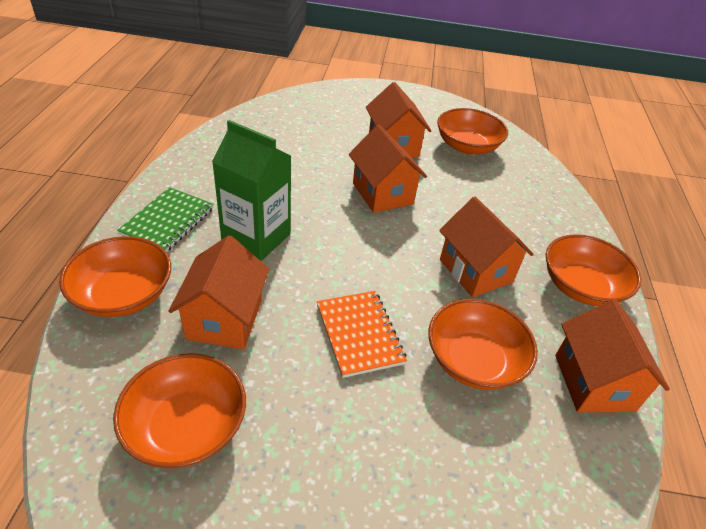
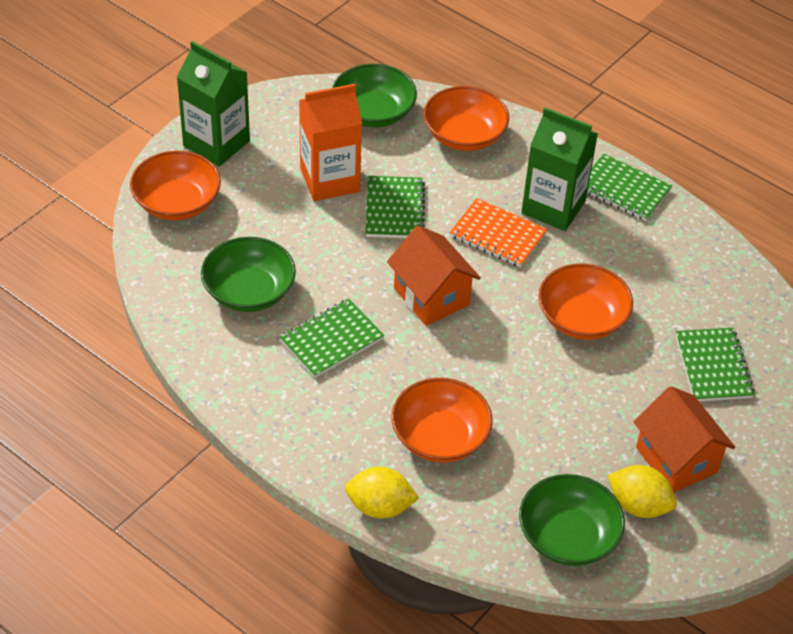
green bowl: none = 0 -> [201,237,296,312] [332,64,417,128] [519,474,625,566] = 3
green carton: [212,120,291,261] = 1 -> [177,41,250,166] [521,108,598,231] = 2
green notebook: [117,187,214,252] = 1 -> [280,298,384,378] [366,176,425,238] [587,154,672,221] [676,328,755,401] = 4
orange bowl: [59,236,171,317] [113,353,246,468] [428,299,538,390] [437,108,508,154] [546,234,641,306] = 5 -> [130,151,221,220] [391,378,492,463] [424,86,509,151] [538,263,633,340] = 4
orange carton: none = 0 -> [299,84,362,201] = 1
orange house: [168,235,269,349] [349,125,427,213] [366,82,431,158] [439,197,534,297] [555,299,670,412] = 5 -> [387,226,481,326] [634,386,735,492] = 2
yellow lemon: none = 0 -> [345,467,419,519] [608,465,677,518] = 2

